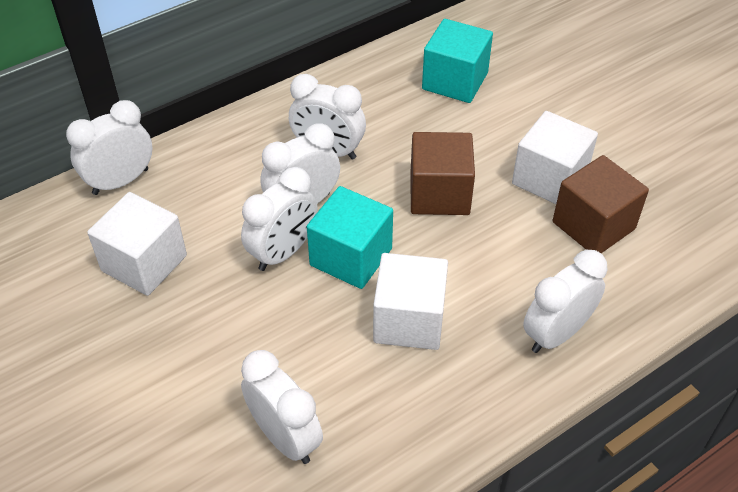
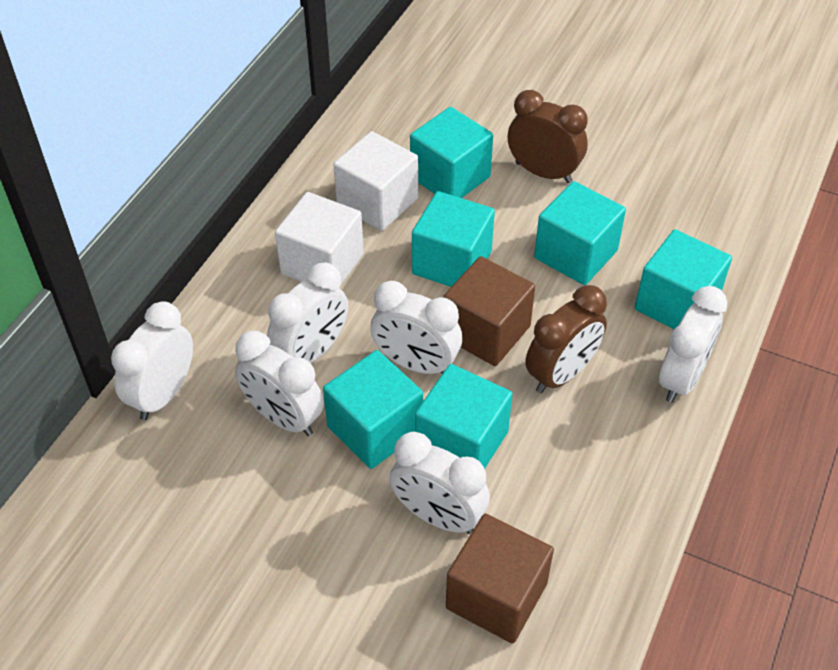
brown clock: none = 0 -> [508,90,588,183] [525,285,607,394] = 2
turquoise cube: [307,186,393,289] [422,19,493,103] = 2 -> [323,350,423,469] [410,107,493,198] [412,191,495,287] [415,364,512,469] [534,181,626,285] [635,229,732,329] = 6
white cube: [87,192,187,296] [373,253,448,350] [512,111,598,204] = 3 -> [275,192,364,286] [333,131,418,231] = 2

